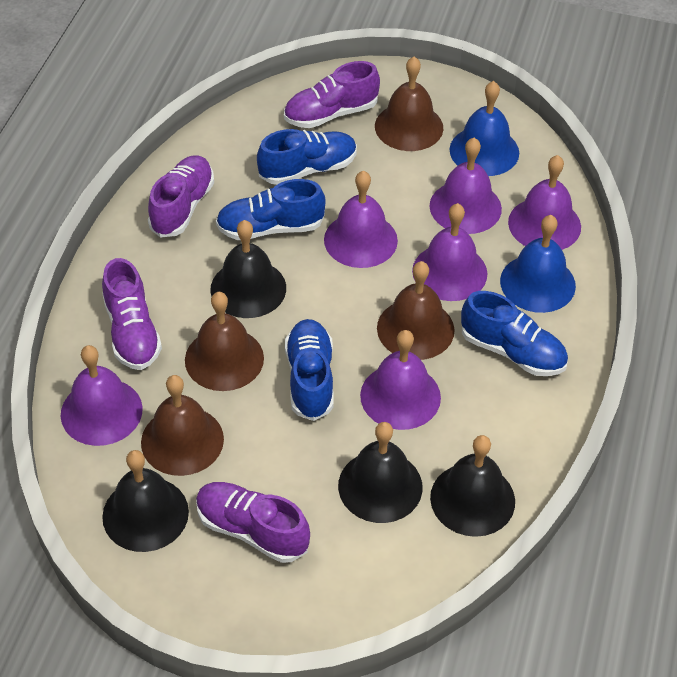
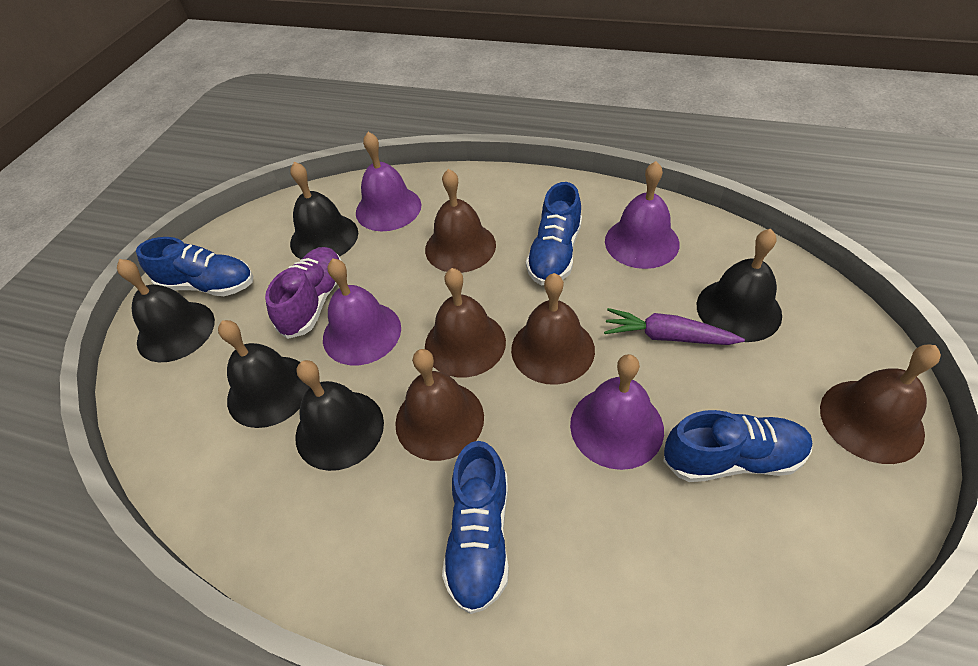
black bell: [102,450,189,552] [210,220,286,318] [338,422,423,523] [430,435,515,537] = 4 -> [117,259,215,362] [218,320,310,428] [290,162,358,259] [295,360,384,471] [697,229,782,342] = 5
blue bell: [449,81,519,176] [500,215,576,313] = 2 -> none = 0
brown bell: [141,375,224,476] [185,292,264,391] [375,57,443,151] [377,261,454,360] = 4 -> [395,349,484,461] [425,169,496,273] [425,268,506,377] [511,273,595,385] [820,345,941,464] = 5
purple bell: [61,345,143,446] [324,171,398,268] [360,330,441,430] [412,203,487,301] [429,138,502,234] [508,155,581,250] = 6 -> [323,258,401,365] [356,132,421,231] [570,354,664,470] [605,161,680,269] = 4
purple carrot: none = 0 -> [604,308,745,345] = 1
purple shoe: [102,258,162,370] [148,155,214,238] [196,482,310,563] [284,61,380,128] = 4 -> [265,247,342,339] = 1

